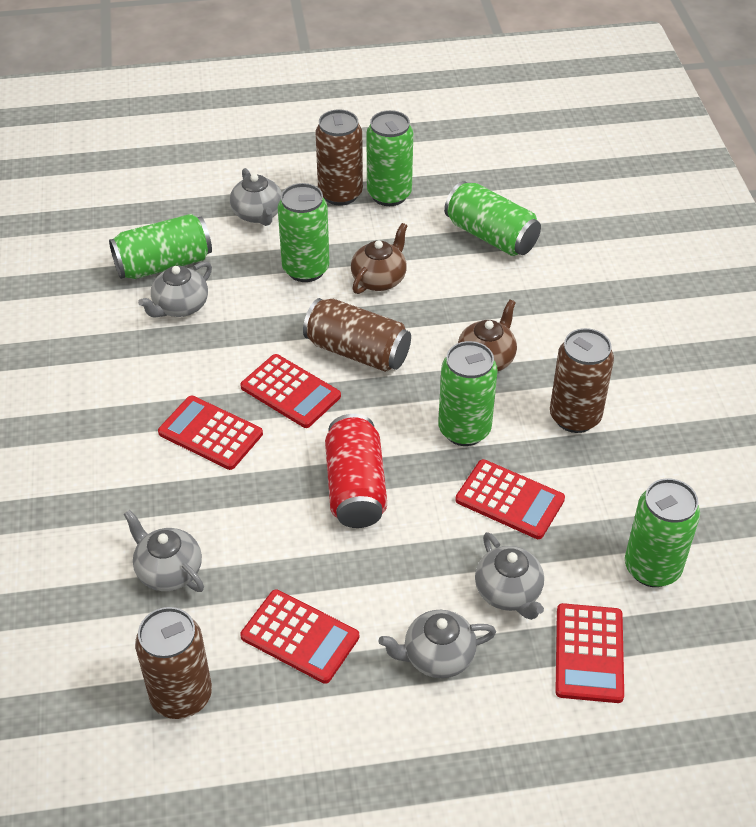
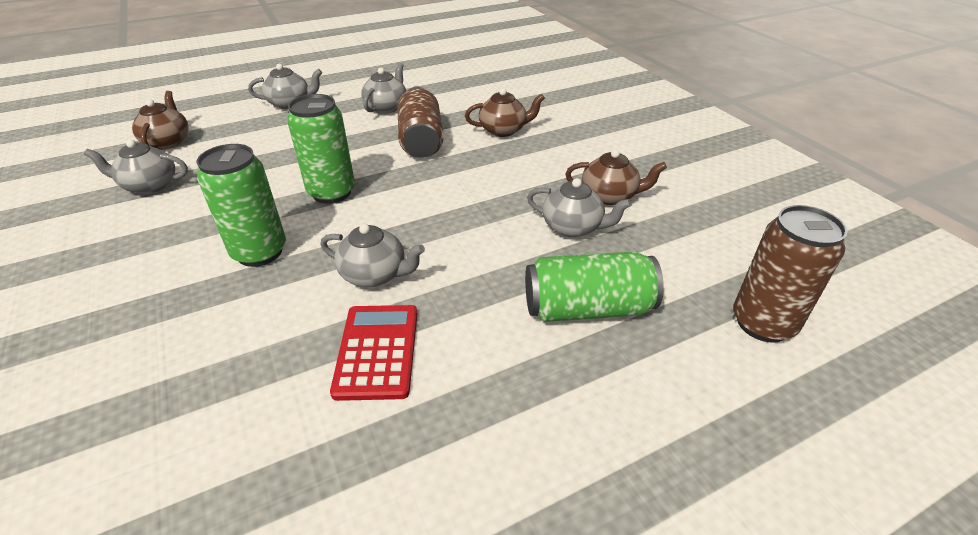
brown can: [135,607,212,719] [303,298,411,372] [315,110,363,206] [550,328,614,433] = 4 -> [398,87,444,158] [733,205,848,343] = 2
brown teapot: [351,223,407,294] [458,300,517,371] = 2 -> [132,91,189,149] [465,88,545,137] [565,149,667,205] = 3
green can: [109,214,212,279] [278,183,330,282] [366,110,413,206] [438,341,498,446] [444,181,541,256] [625,478,700,587] = 6 -> [196,144,286,267] [287,94,355,204] [525,252,664,322] = 3
red calculator: [158,396,263,470] [240,354,341,428] [240,589,359,684] [455,459,565,539] [555,603,624,703] = 5 -> [330,305,418,401] = 1
red can: [325,414,387,528] = 1 -> none = 0

